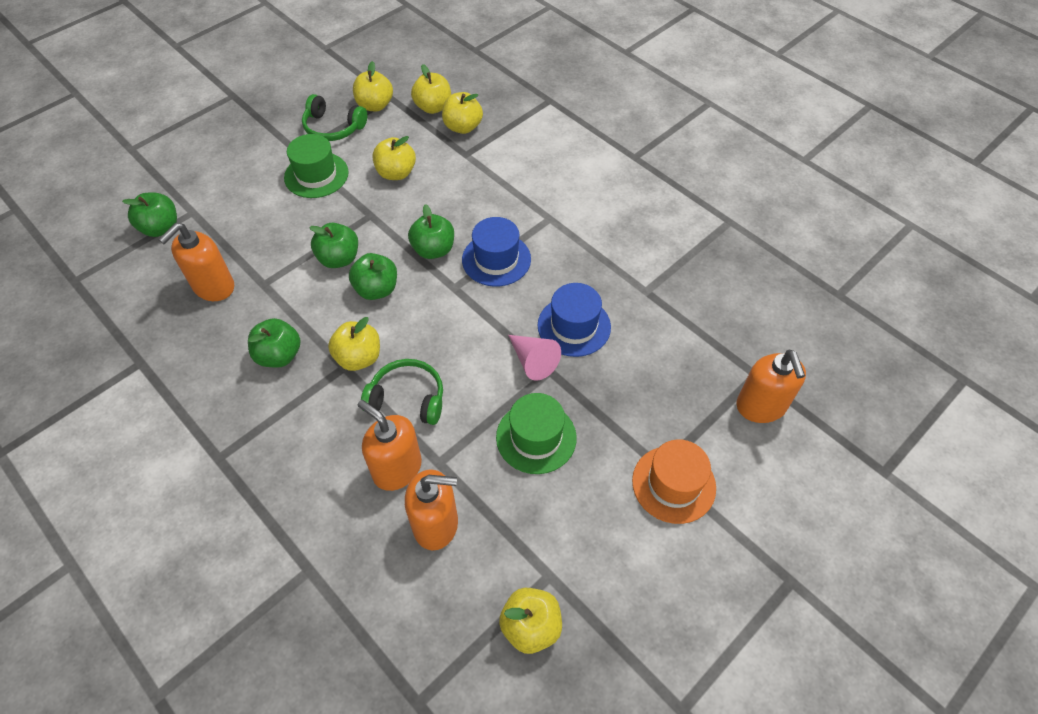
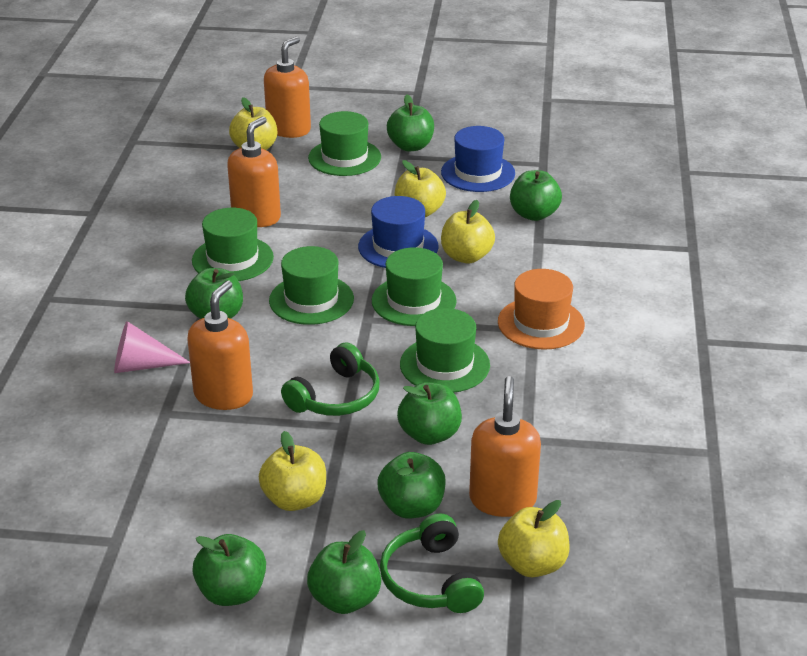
green apple: [122,192,177,237] [248,318,300,368] [309,223,358,268] [349,253,397,300] [408,204,454,259] = 5 -> [185,268,243,319] [192,534,266,606] [307,530,381,614] [377,452,446,519] [387,95,434,151] [397,382,462,445] [510,170,562,221] = 7
green hat: [284,134,349,198] [496,393,577,474] = 2 -> [192,208,274,281] [269,246,354,325] [308,111,381,176] [372,247,457,326] [400,308,490,393] = 5
yellow apple: [328,317,380,371] [353,61,393,111] [372,136,416,180] [411,64,451,114] [442,92,483,134] [499,588,562,654] = 6 -> [229,97,277,150] [259,431,326,511] [394,160,446,217] [441,200,495,263] [498,500,570,577] = 5

